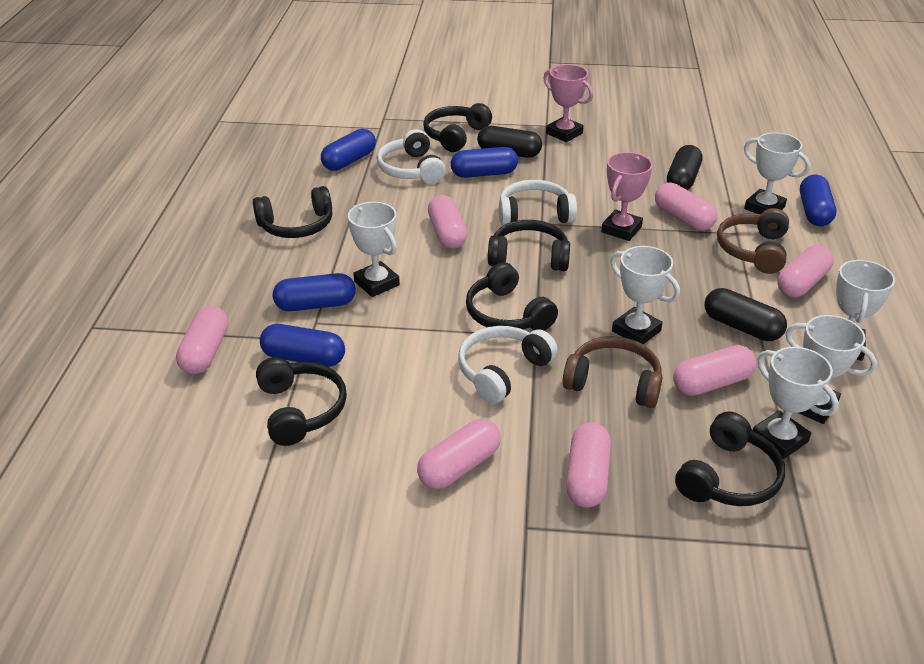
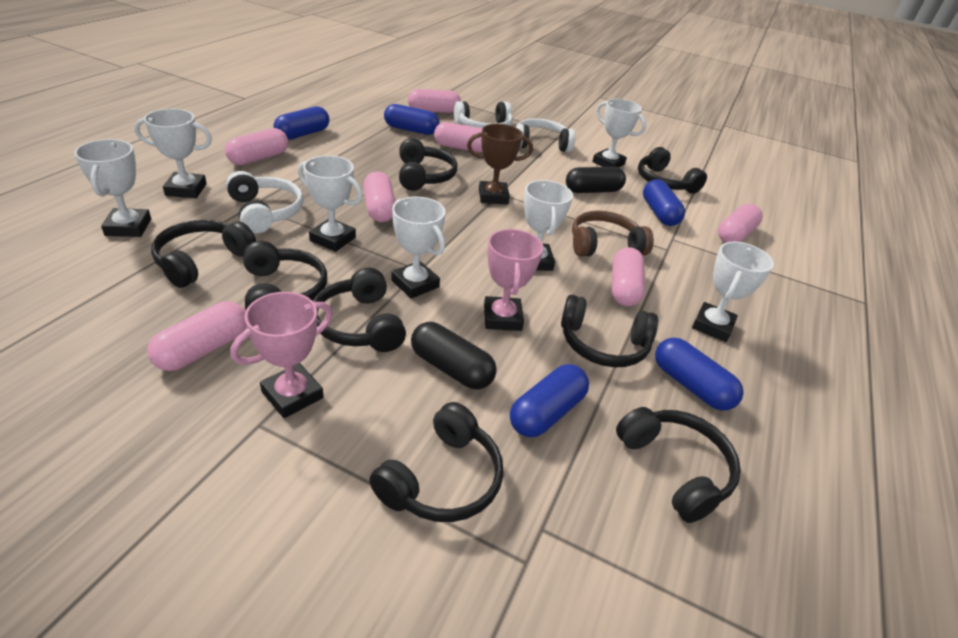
black capsule: [477,126,542,158] [667,145,702,190] [704,288,787,341] = 3 -> [411,322,497,389] [566,167,626,193] = 2
black headphones: [253,186,332,238] [256,357,347,446] [423,103,492,152] [466,262,558,331] [488,220,570,271] [675,411,785,506] = 6 -> [151,220,256,288] [243,241,327,310] [313,268,406,352] [369,402,504,522] [399,138,458,191] [561,295,658,367] [616,407,741,523] [638,147,707,194] = 8
brown headphones: [562,336,663,408] [717,208,789,274] = 2 -> [572,211,654,257] = 1
brown trophy: none = 0 -> [467,124,533,204] = 1
white trophy: [348,202,400,297] [610,246,680,344] [744,132,810,214] [753,347,839,459] [785,315,877,424] [836,260,895,361] = 6 -> [74,139,151,237] [134,109,212,198] [298,155,363,252] [391,197,446,298] [524,180,573,271] [592,99,646,167] [692,242,774,342] = 7

